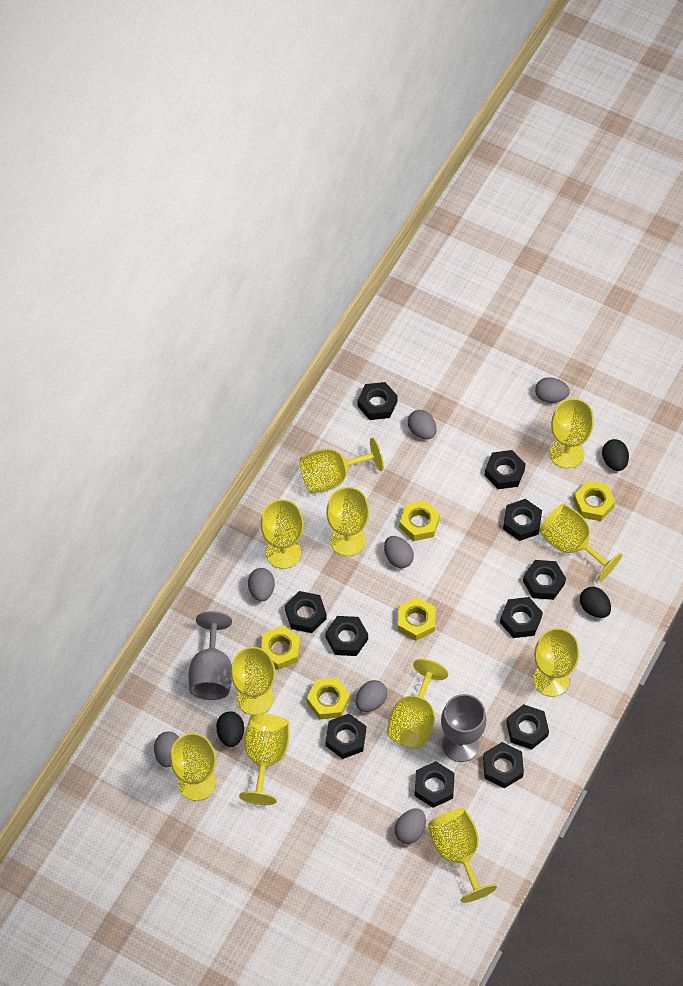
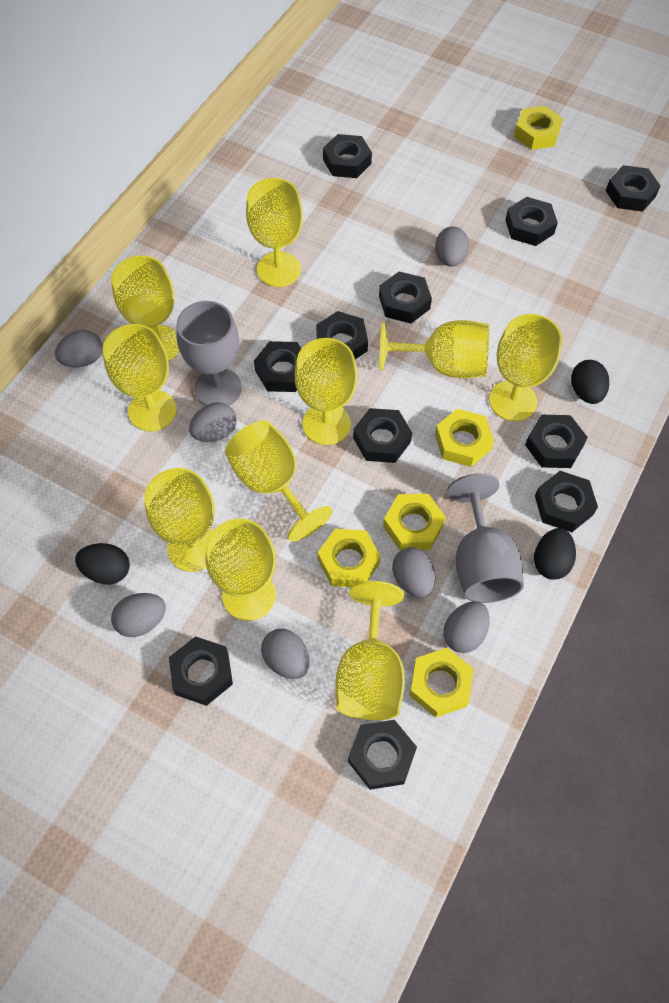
yellow goblet: [170,733,216,801] [231,647,275,715] [239,714,289,805] [261,499,304,569] [300,438,384,493] [326,487,369,556] [387,659,448,748] [428,808,497,903] [533,628,579,697] [539,503,623,581] [550,398,594,468] = 11 -> [103,324,177,431] [111,256,179,361] [144,468,215,572] [205,519,276,621] [225,421,333,542] [246,178,303,287] [295,338,358,445] [335,581,405,720] [380,320,489,378] [489,314,562,421] = 10

